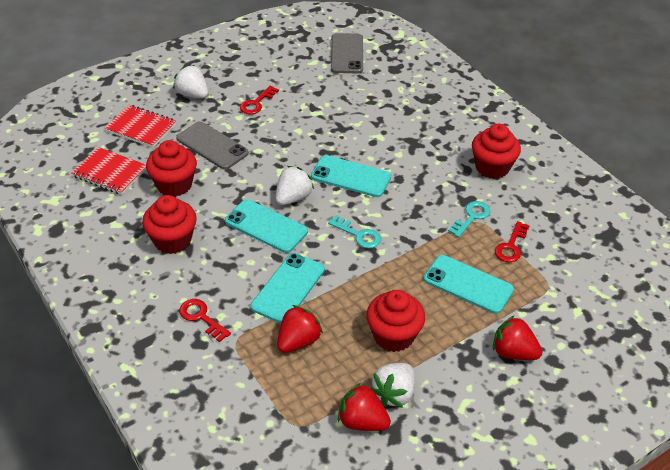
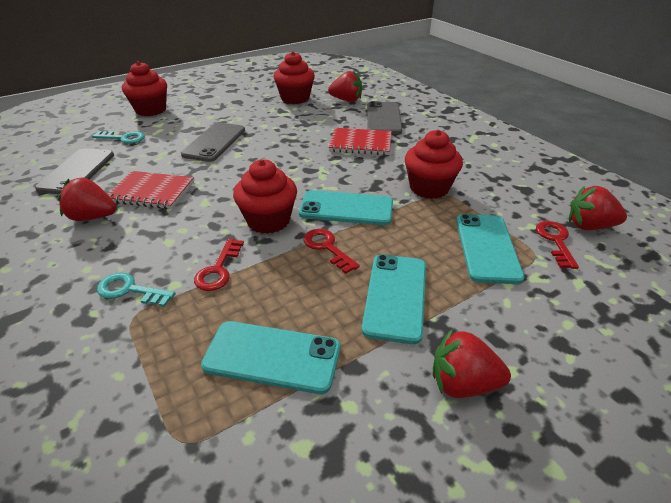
grey phone: [176,121,249,170] [331,33,363,74] = 2 -> [35,148,114,194] [181,122,245,162] [367,101,402,134] = 3
red strawberry: [277,305,323,353] [338,383,391,431] [493,315,542,360] = 3 -> [58,177,116,221] [328,71,362,102] [433,329,511,398] [569,186,627,230] = 4
white strawberry: [173,65,209,98] [276,166,314,205] [371,363,415,408] = 3 -> none = 0

